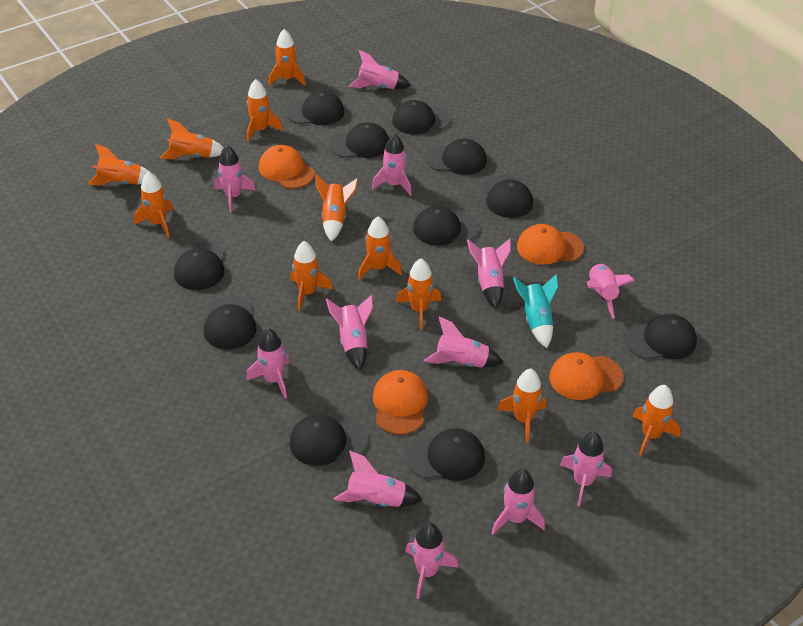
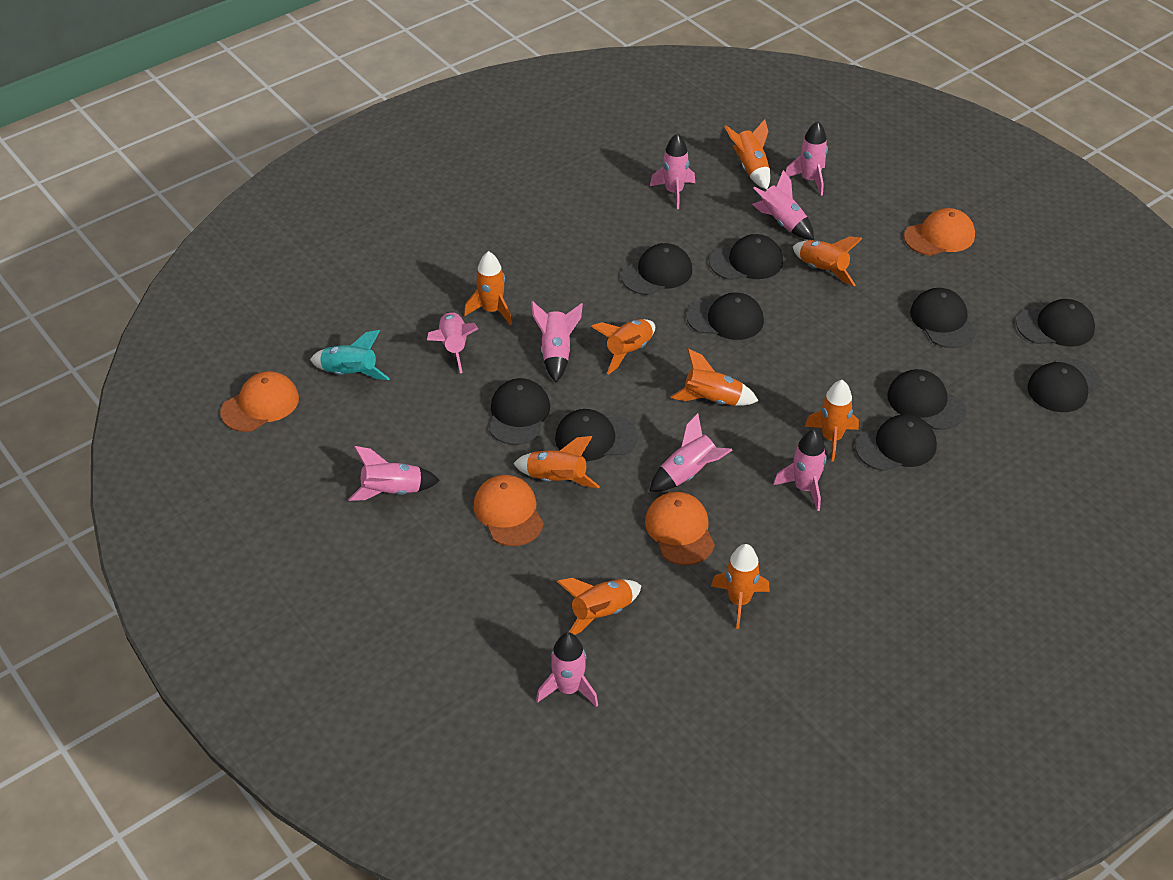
black cap: [174,241,225,290] [204,296,257,350] [286,91,344,125] [289,414,368,466] [329,122,389,158] [392,100,451,135] [406,428,485,481] [413,206,479,246] [425,139,487,175] [484,175,533,218] [625,314,697,359] = 11 -> [489,378,550,445] [555,409,638,461] [621,243,692,295] [687,292,764,340] [709,234,783,280] [855,414,937,471] [887,369,966,430] [910,288,976,348] [1016,299,1095,347] [1028,358,1101,412] = 10
orange rocket: [87,144,150,186] [134,171,173,237] [160,118,224,159] [246,79,283,142] [269,29,306,86] [290,241,333,311] [315,174,358,242] [358,216,402,280] [396,258,441,329] [497,369,547,443] [633,385,680,456] = 11 -> [464,251,512,325] [513,436,600,488] [557,578,641,635] [591,319,655,374] [670,348,759,406] [711,544,770,629] [724,119,770,190] [793,236,862,286] [805,380,859,462] = 9
pink rocket: [214,145,256,212] [246,328,290,399] [326,294,373,371] [334,451,422,507] [349,50,411,89] [372,133,412,196] [405,522,458,599] [424,316,504,368] [467,239,511,309] [492,469,545,535] [560,432,612,506] [587,263,635,319] = 12 -> [348,446,440,501] [427,312,478,373] [531,301,583,382] [536,632,598,707] [649,413,732,492] [650,133,695,209] [752,170,814,240] [773,430,826,511] [785,121,828,196] = 9

